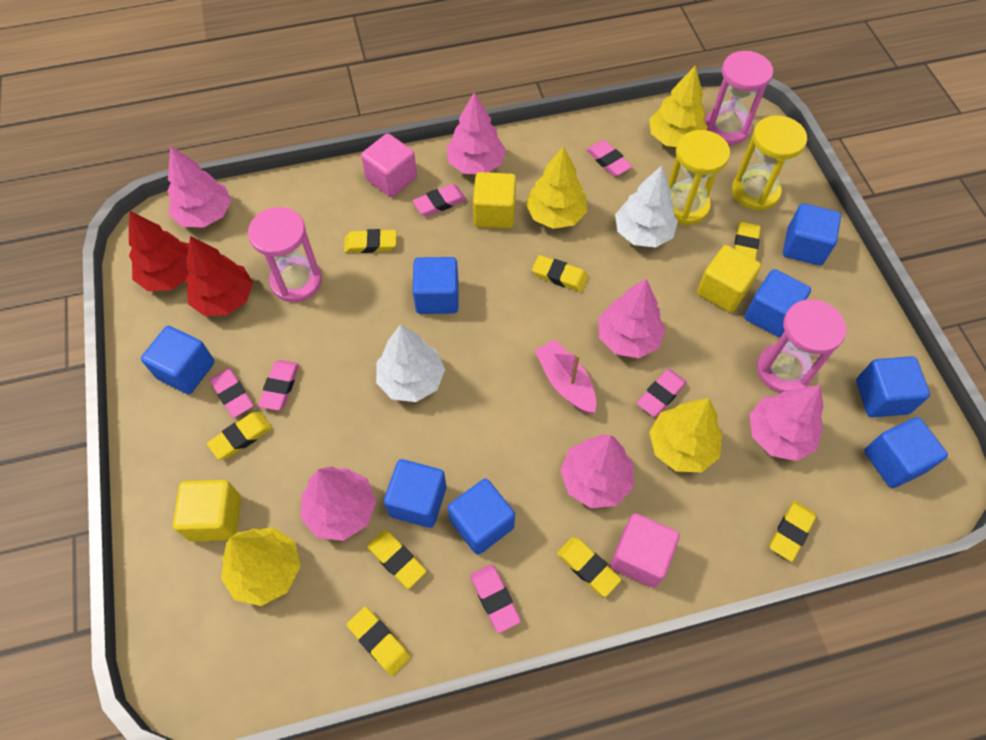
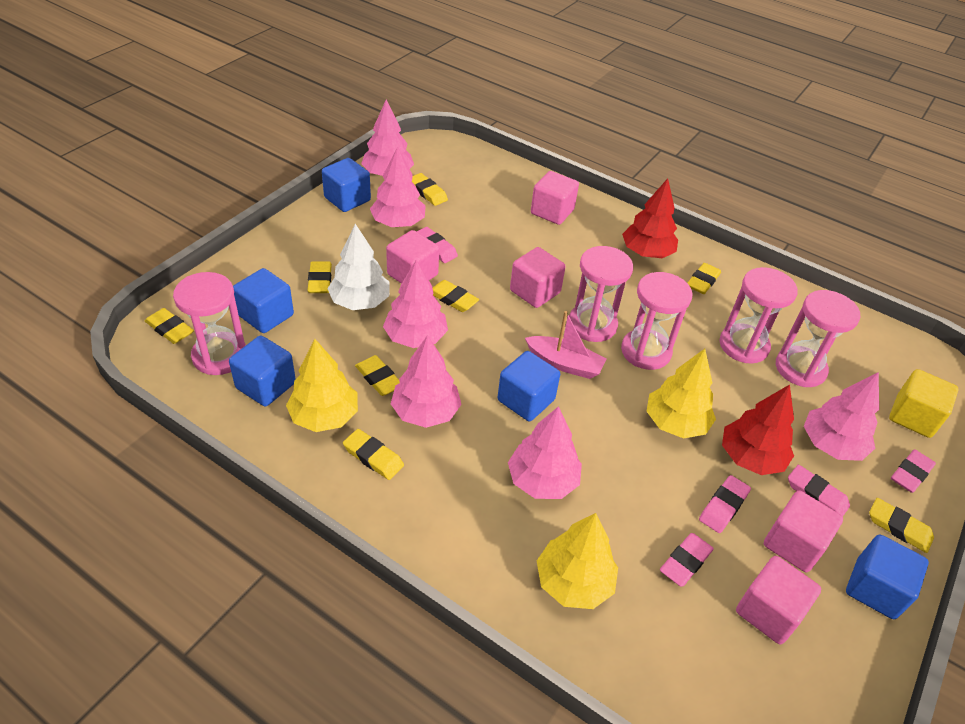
blue cube: [141,326,214,394] [384,459,446,528] [413,257,458,314] [448,479,515,555] [744,269,811,337] [783,203,841,266] [856,356,930,417] [864,417,948,488] = 8 -> [229,336,296,407] [233,268,294,333] [322,158,371,212] [498,351,560,421] [846,535,929,619] = 5
pink cube: [361,133,417,197] [610,513,680,588] = 2 -> [386,230,439,284] [510,247,566,308] [531,171,579,225] [736,556,821,644] [764,491,843,572] = 5
pink eraser: [210,368,254,418] [258,360,299,411] [413,184,466,216] [470,564,521,633] [586,140,633,176] [637,369,687,417] = 6 -> [417,227,458,263] [660,533,714,587] [699,475,751,533] [788,465,850,517] [891,449,936,493] = 5
pink hourglass: [248,207,322,302] [705,51,773,145] [757,299,846,393] = 3 -> [173,272,246,375] [569,246,633,342] [621,272,692,370] [719,267,798,364] [776,290,860,387] = 5
white tree: [376,324,445,402] [615,166,678,247] = 2 -> [327,224,390,310] = 1
yellow cube: [173,480,241,542] [473,172,516,228] [697,245,761,313] = 3 -> [889,369,959,438] = 1
yellow hourglass: [668,130,730,225] [732,115,807,211] = 2 -> none = 0
yellow tree: [221,527,301,606] [526,146,587,229] [649,66,708,147] [649,398,722,472] = 4 -> [286,339,358,432] [537,513,618,609] [646,349,716,439] = 3

